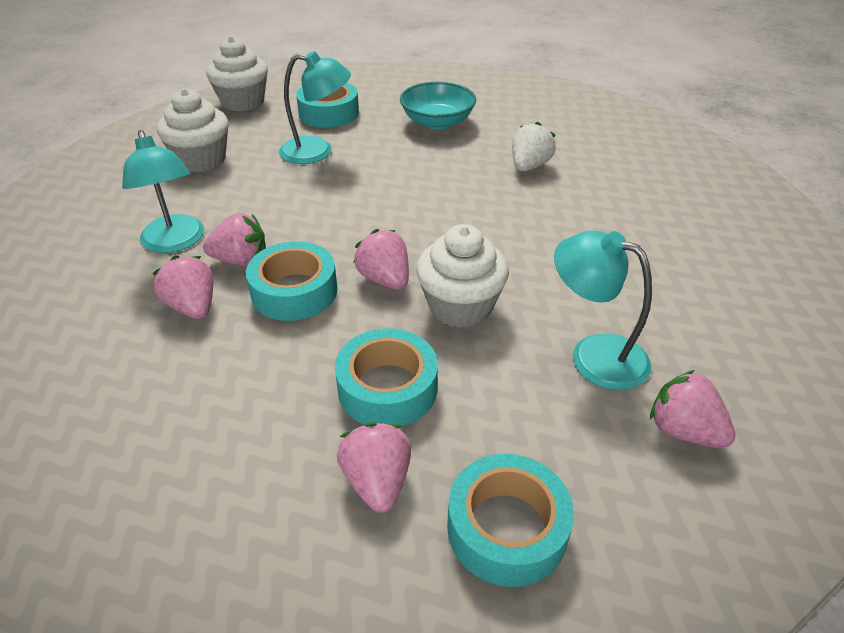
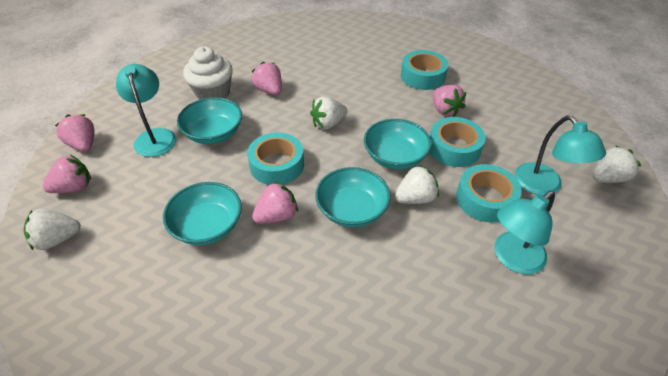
turquoise bowl: [400,82,476,130] = 1 -> [163,182,242,245] [177,97,242,144] [315,167,391,227] [364,119,432,169] = 4
white cupcake: [157,89,229,172] [206,36,268,111] [416,224,509,328] = 3 -> [183,47,233,100] = 1
white strawberry: [512,122,556,171] = 1 -> [24,209,81,250] [310,96,348,130] [394,165,439,204] [593,145,641,183] = 4

